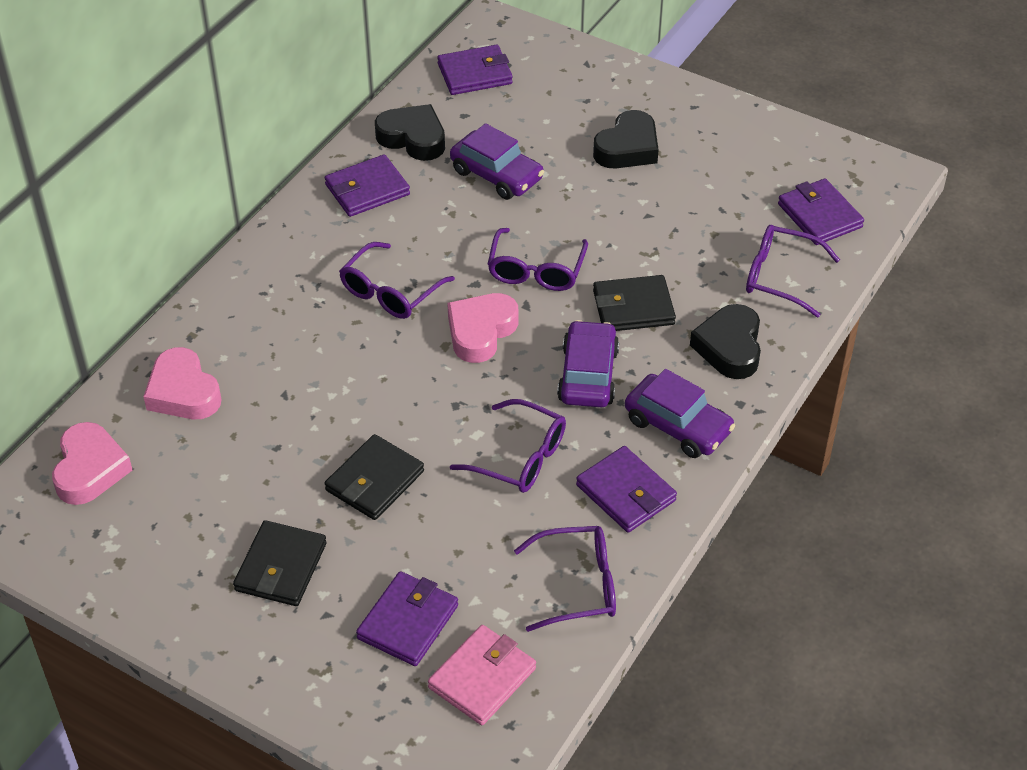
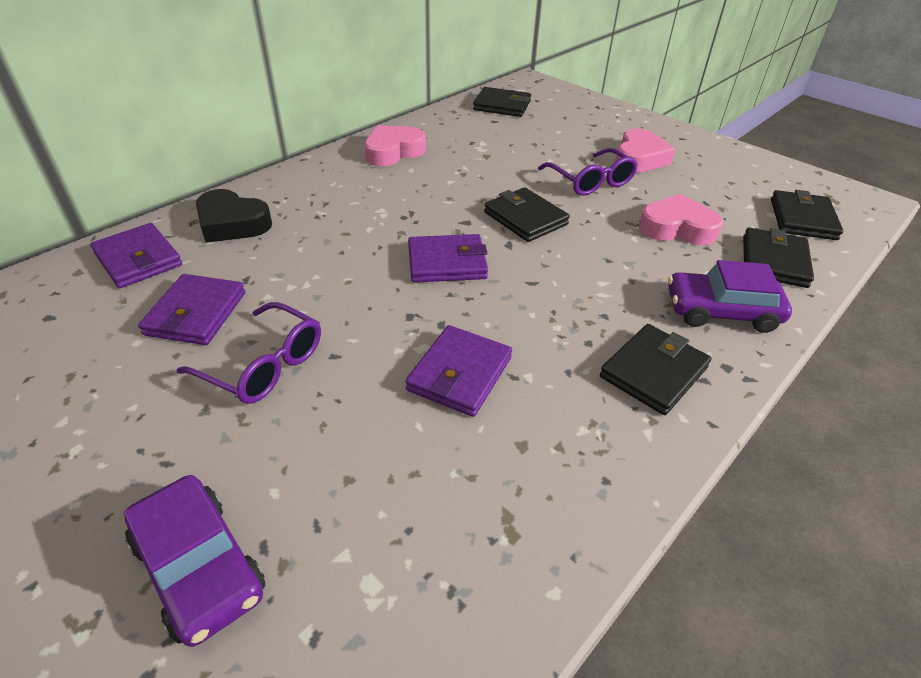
black heart: [375,104,445,161] [593,110,659,168] [690,304,761,379] = 3 -> [196,189,272,243] = 1
black wallet: [233,520,327,606] [325,434,424,520] [593,275,676,331] = 3 -> [473,87,531,117] [484,187,570,242] [600,324,711,415] [743,228,814,288] [771,190,844,240] = 5
pink wallet: [428,625,536,725] = 1 -> none = 0
purple car: [450,123,544,200] [557,320,619,407] [625,369,735,458] = 3 -> [124,475,265,647] [668,260,792,333] = 2
purple glasses: [339,242,455,319] [450,399,566,493] [488,228,588,291] [514,526,616,632] [746,225,840,317] = 5 -> [177,302,321,404] [538,148,638,196] = 2
purple wallet: [325,154,410,217] [356,571,458,666] [437,45,513,95] [576,446,677,533] [778,178,864,245] = 5 -> [90,223,182,288] [138,274,245,345] [405,325,512,417] [408,234,488,283] = 4

